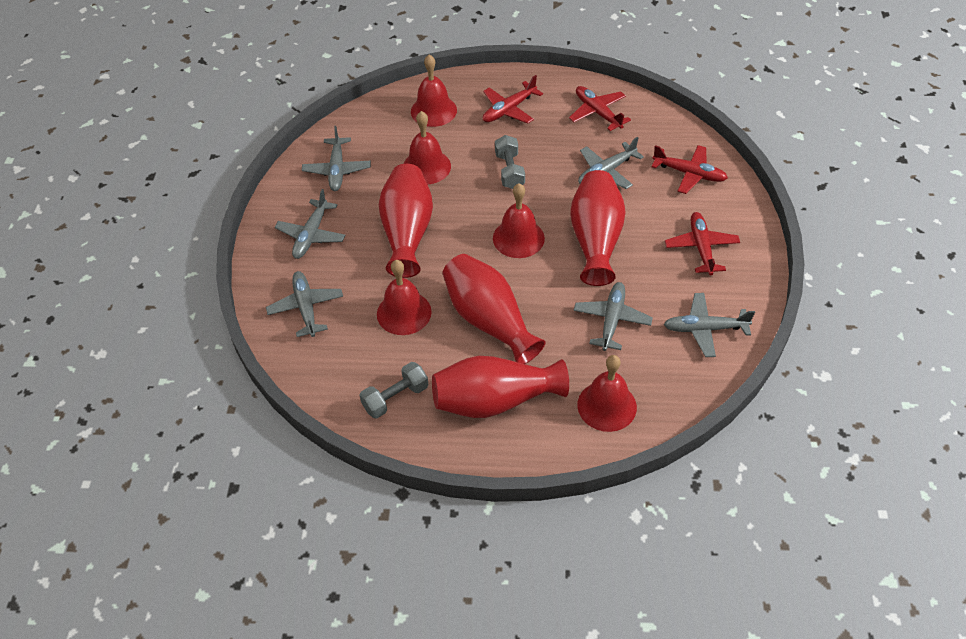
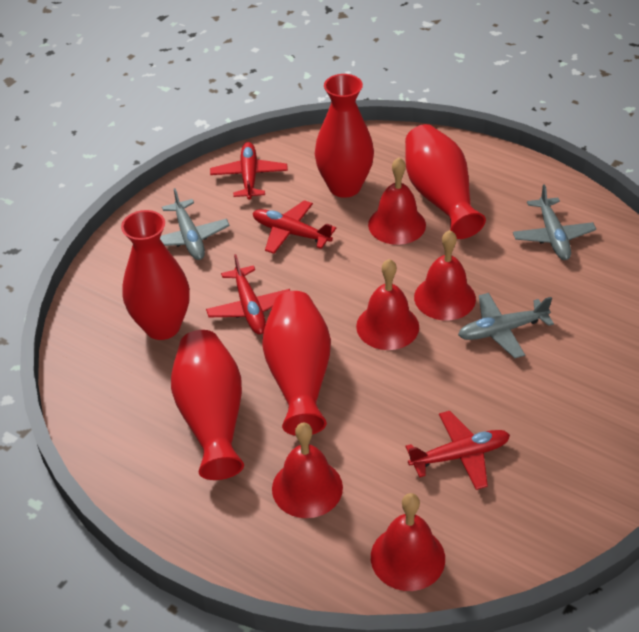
grey dumbbell: [359,362,429,418] [495,135,525,189] = 2 -> none = 0
grey plane: [266,271,343,337] [275,189,345,259] [302,126,371,191] [574,282,653,351] [578,137,644,189] [664,293,755,357] = 6 -> [160,188,230,260] [458,293,554,358] [513,184,596,260] = 3
red vase: [379,164,433,278] [432,356,569,418] [443,254,546,364] [570,170,626,286] = 4 -> [121,210,190,340] [171,330,244,480] [262,291,331,436] [315,74,374,198] [405,124,486,239] = 5

